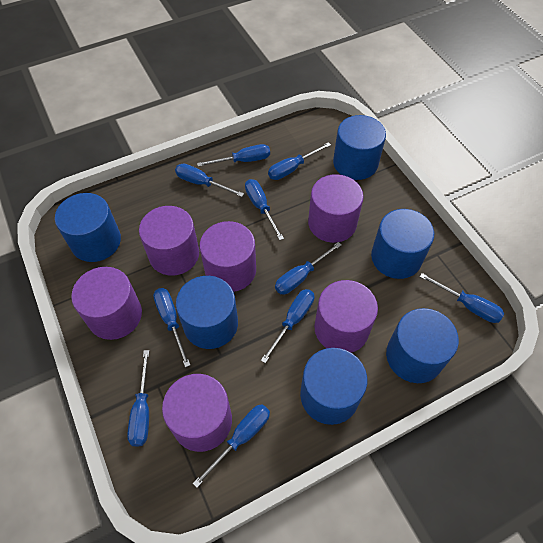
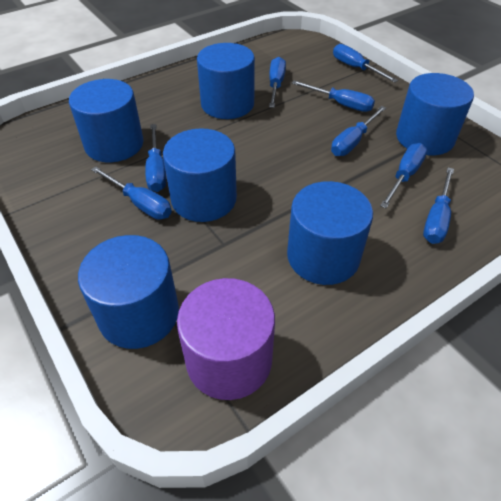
blue screwdriver: [127,350,149,447] [153,288,190,367] [175,164,244,197] [193,404,270,488] [197,144,270,167] [245,179,284,240] [261,289,314,363] [268,142,331,180] [275,242,341,294] [420,273,504,323] = 10 -> [91,166,172,219] [145,124,166,192] [269,57,286,108] [292,81,375,112] [331,106,386,156] [333,44,398,83] [380,143,427,208] [423,167,454,244] = 8
purple cylinder: [71,267,142,340] [139,206,199,276] [162,374,232,452] [200,221,256,292] [308,174,364,243] [314,280,378,353] = 6 -> [177,278,275,400] = 1

